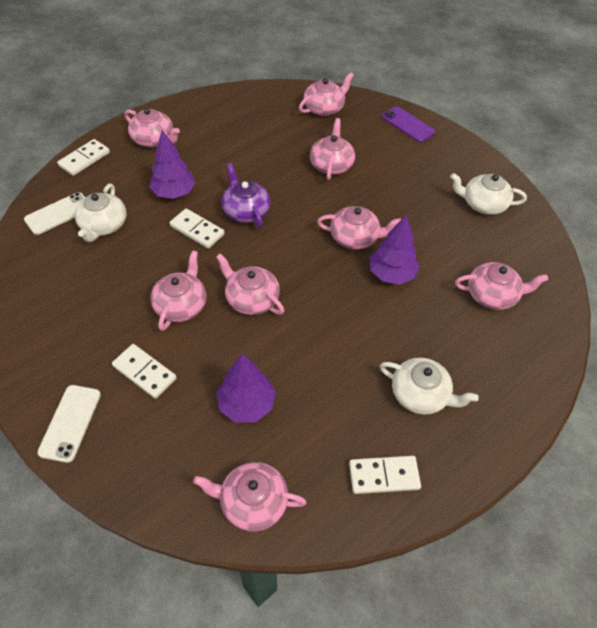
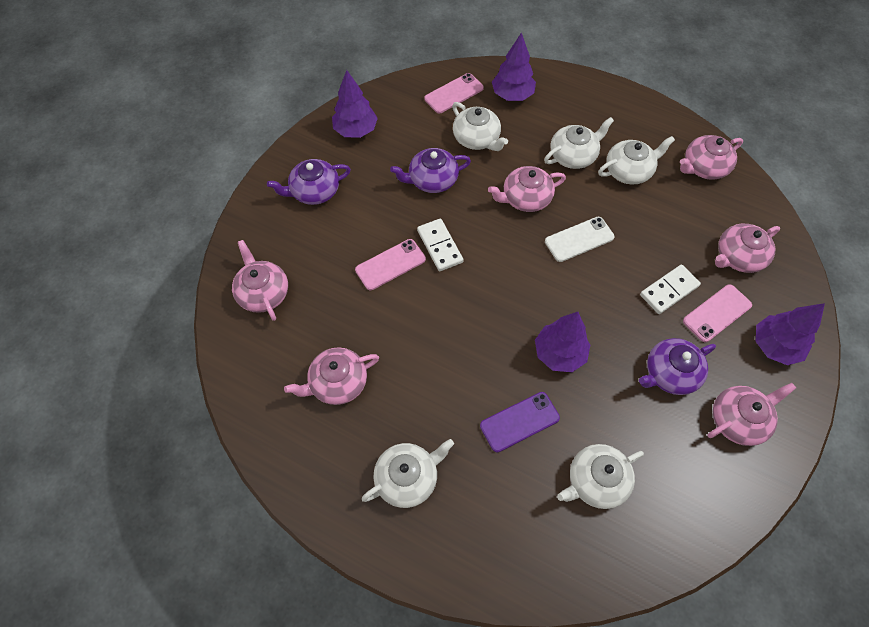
pink phone: none = 0 -> [355,239,426,290] [424,73,484,113] [683,284,752,342] = 3
pink teapot: [124,108,180,147] [150,250,207,331] [193,462,306,531] [216,253,284,315] [299,72,354,116] [310,118,355,180] [317,206,401,250] [455,262,548,310] = 8 -> [232,240,288,321] [284,347,379,405] [488,166,566,212] [680,135,743,180] [707,383,796,446] [715,224,780,273] = 6
purple teapot: [222,163,271,228] = 1 -> [267,159,351,205] [390,148,471,193] [639,338,716,395] = 3
purple tree: [149,130,195,199] [217,353,276,423] [370,215,419,285] = 3 -> [332,70,378,138] [492,32,536,101] [535,312,590,372] [756,303,825,365] = 4
white domino: [57,139,110,176] [112,344,177,399] [169,208,225,249] [349,456,421,494] = 4 -> [417,218,464,271] [640,265,701,314] = 2
white phone: [24,192,85,235] [37,385,101,463] = 2 -> [545,217,614,262] = 1
white teapot: [75,184,126,242] [380,357,479,415] [450,173,527,215] = 3 -> [362,439,454,508] [452,102,508,151] [544,117,614,169] [557,444,644,509] [598,136,675,185] = 5

